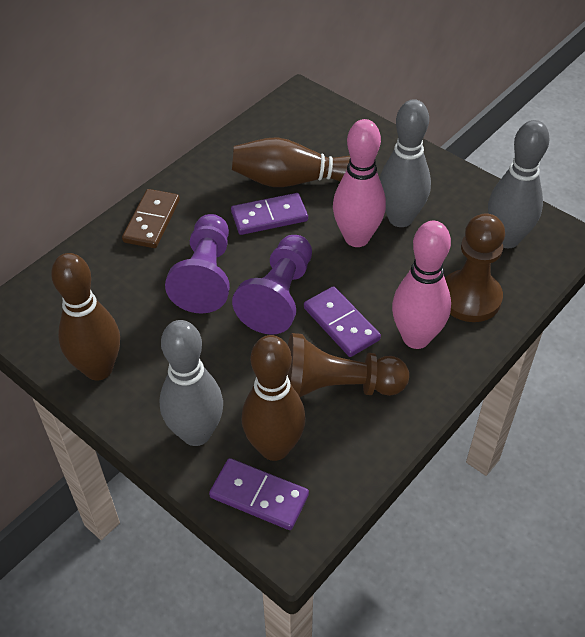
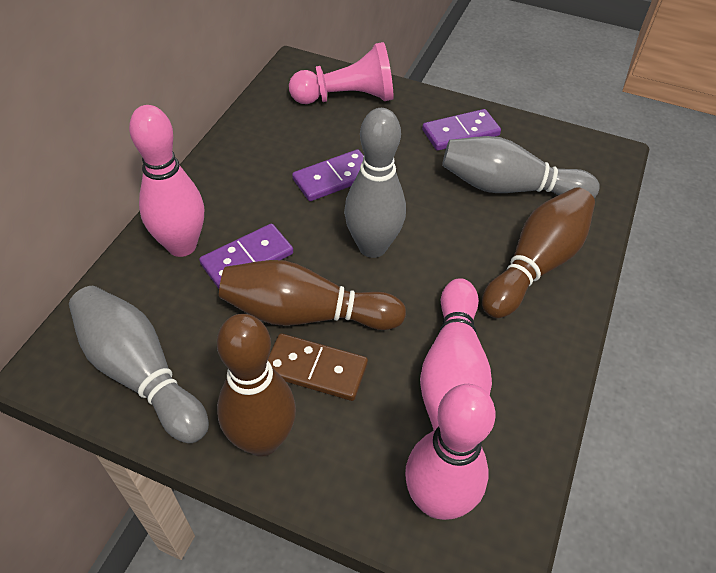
brown pawn: [288,333,409,398] [445,213,505,322] = 2 -> none = 0
pink bowling pin: [333,119,386,247] [392,221,451,349] = 2 -> [129,105,204,257] [405,384,495,520] [420,278,492,430] = 3
pink pawn: none = 0 -> [289,42,394,104] = 1
purple pawn: [165,214,230,313] [232,235,312,335] = 2 -> none = 0

